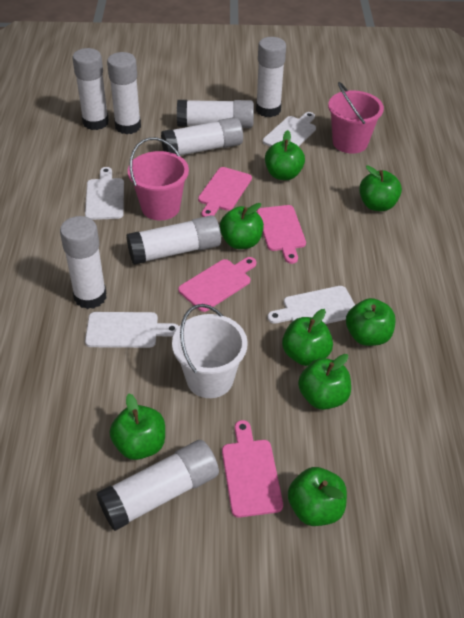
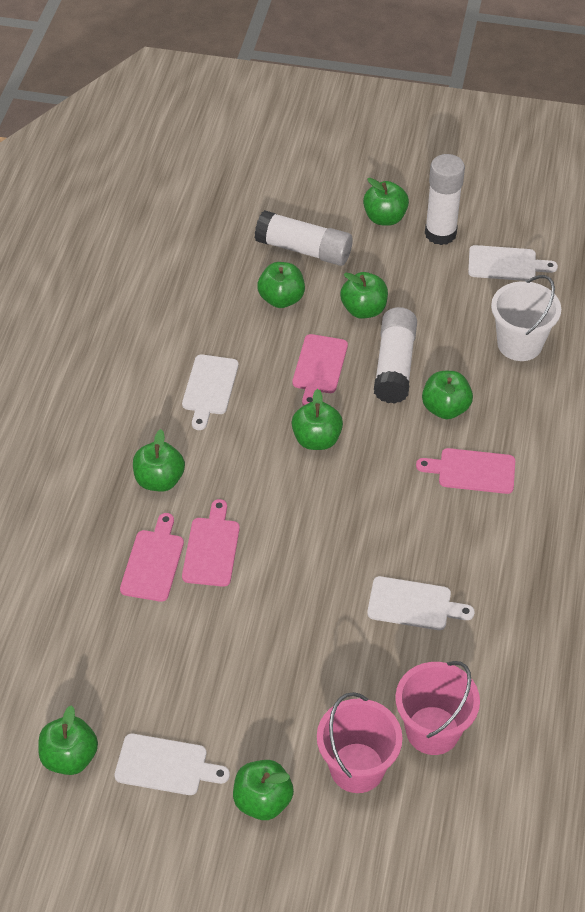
white glue stick: [60,216,107,309] [72,48,109,130] [96,440,219,531] [107,52,141,134] [127,215,221,265] [161,117,243,156] [177,100,254,128] [256,37,286,117] = 8 -> [255,210,353,266] [374,307,417,404] [425,154,465,245] = 3

